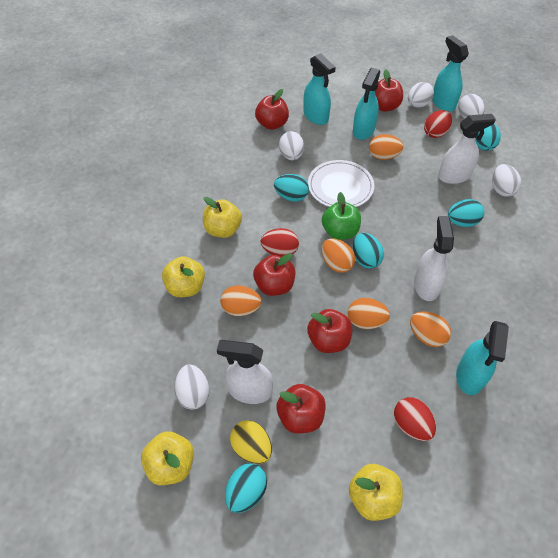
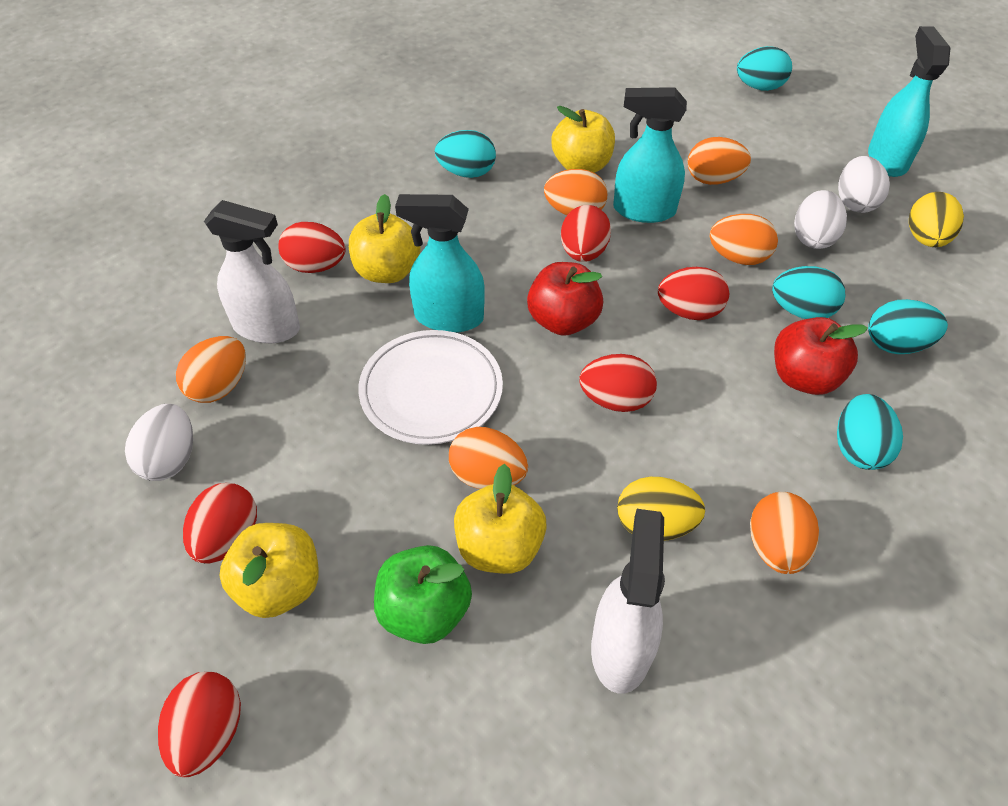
orange egg: [220,285,261,316] [322,239,355,273] [348,298,390,329] [369,134,403,160] [410,311,451,347] = 5 -> [176,336,246,403] [449,427,528,489] [544,169,608,215] [687,137,751,185] [709,214,778,265] [750,492,819,574] = 6
red apple: [253,253,295,296] [255,89,289,130] [276,384,326,434] [307,309,352,353] [375,69,403,112] = 5 -> [527,262,603,336] [774,317,868,395] = 2
red egg: [261,228,299,257] [394,397,436,441] [424,110,452,138] = 3 -> [158,672,241,777] [183,483,257,564] [278,222,346,273] [561,205,611,262] [579,354,657,412] [658,267,729,320] = 6
turquoise spray bottle: [304,53,336,125] [353,68,380,140] [432,35,469,112] [456,321,509,395] = 4 -> [395,194,485,333] [613,87,687,223] [868,26,950,177] = 3
white egg: [174,364,209,410] [279,131,304,160] [408,82,434,108] [458,94,485,118] [492,164,521,197] = 5 -> [125,404,193,481] [794,190,847,249] [838,156,890,213] = 3
white spray bottle: [217,340,273,404] [414,216,454,301] [438,114,496,184] = 3 -> [204,200,300,343] [591,509,665,694] = 2
yellow egg: [230,420,272,464] = 1 -> [617,477,705,541] [909,192,964,247] = 2

